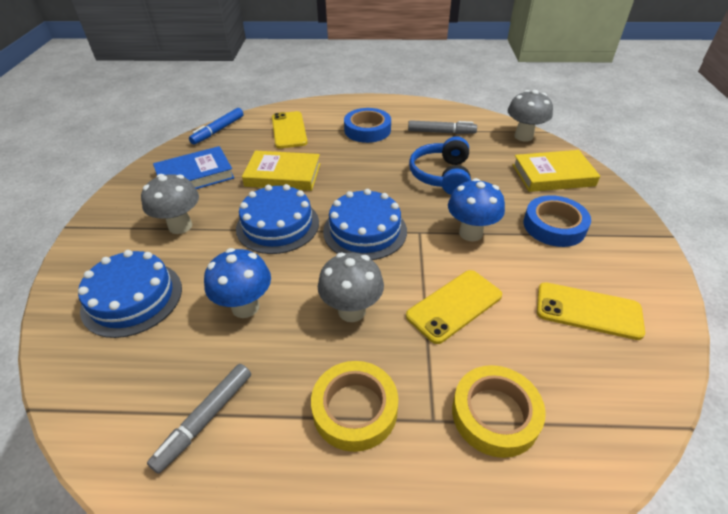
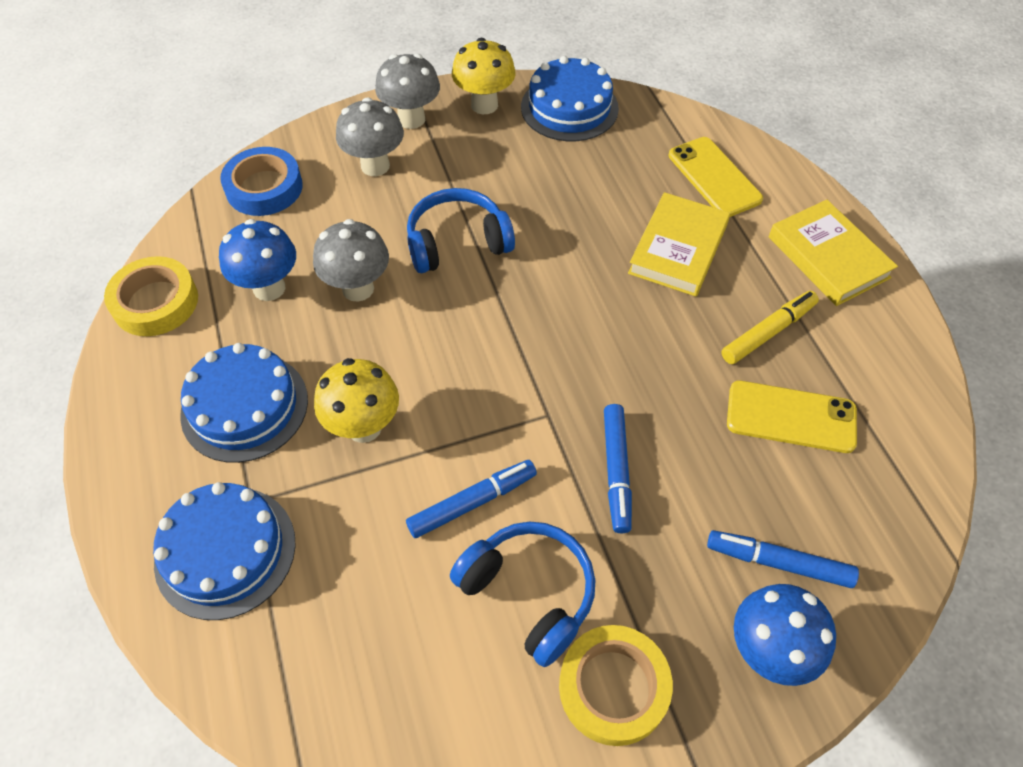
blue book: [153,146,234,189] = 1 -> none = 0
blue headphones: [409,136,471,195] = 1 -> [407,188,515,273] [450,522,595,667] = 2
blue marker: [189,108,243,144] = 1 -> [406,460,537,538] [604,404,632,533] [707,530,859,588] = 3
blue tape: [344,108,391,143] [523,195,591,247] = 2 -> [220,147,303,216] = 1
grey marker: [147,364,251,474] [408,120,477,134] = 2 -> none = 0
yellow marker: none = 0 -> [721,291,819,364] = 1
yellow mushroom: none = 0 -> [314,358,399,443] [452,38,516,114] = 2
yellow phone: [272,111,308,149] [406,270,502,344] [537,282,645,340] = 3 -> [669,137,763,217] [727,380,857,453] = 2

